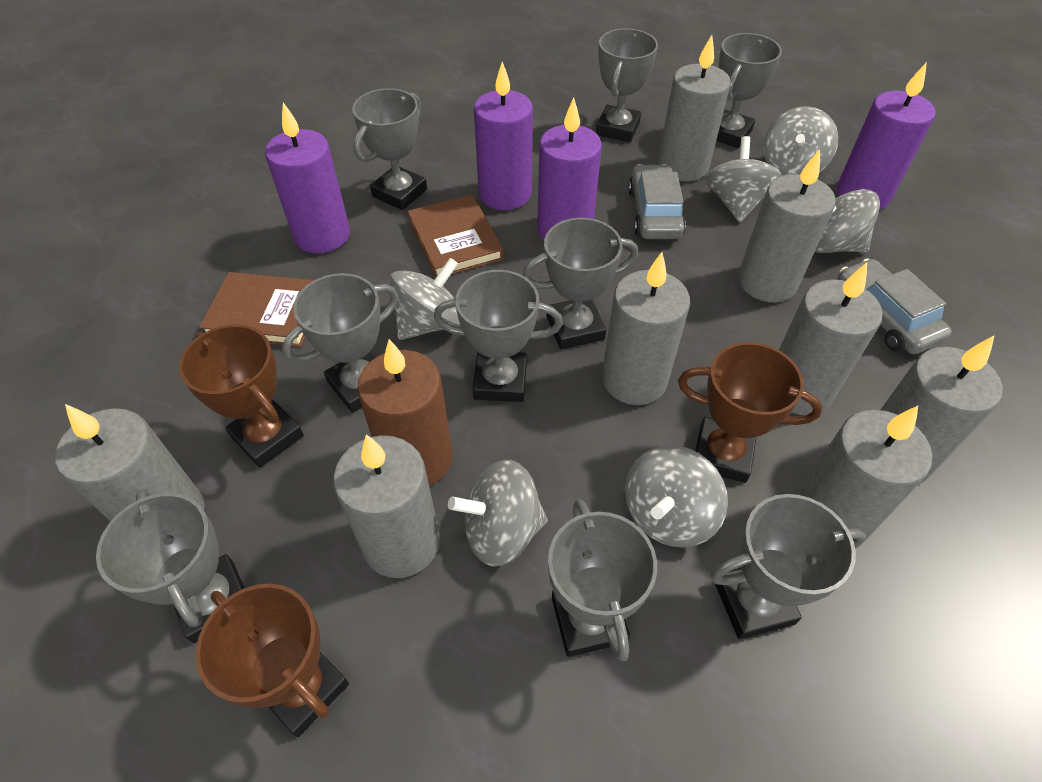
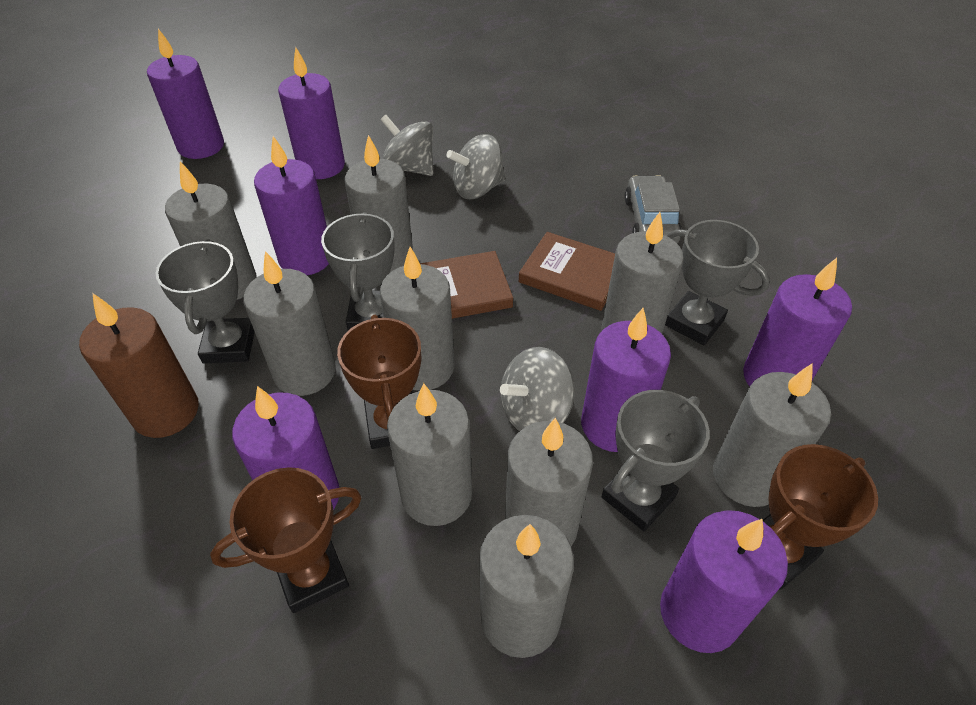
grey candle: [55,404,205,522] [333,434,440,578] [602,252,690,405] [658,35,731,181] [738,149,836,302] [779,262,882,415] [796,406,932,548] [880,336,1003,483] = 8 -> [165,161,257,300] [244,251,336,396] [345,135,413,272] [380,247,455,391] [387,383,472,526] [479,515,574,658] [505,417,593,546] [602,212,684,334] [713,363,831,507] = 9
grey car: [628,164,686,239] [837,258,952,354] = 2 -> [625,175,682,243] = 1
grey spinning top: [390,258,460,340] [448,460,548,567] [625,445,728,548] [705,136,782,222] [763,106,838,176] [815,189,880,253] = 6 -> [380,115,433,176] [446,134,505,199] [500,347,574,431] = 3
grey trophy: [96,490,244,643] [282,273,398,413] [352,88,427,210] [434,270,563,402] [523,218,638,350] [548,499,657,661] [596,28,658,142] [711,494,866,639] [716,33,782,148] = 9 -> [155,239,255,364] [321,212,395,330] [602,390,710,531] [665,220,770,345] = 4
purple candle: [265,102,350,254] [474,62,533,210] [537,97,602,240] [837,62,936,210] = 4 -> [147,29,224,159] [232,386,339,510] [254,136,329,275] [278,47,345,179] [581,308,671,452] [660,510,788,653] [743,258,852,387] = 7

